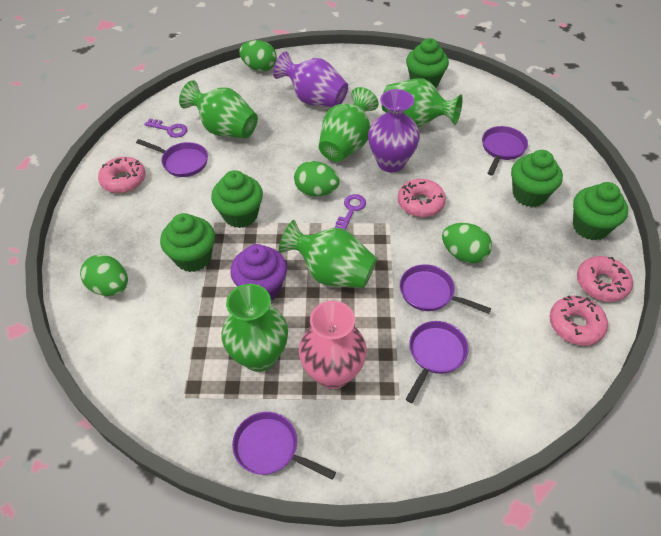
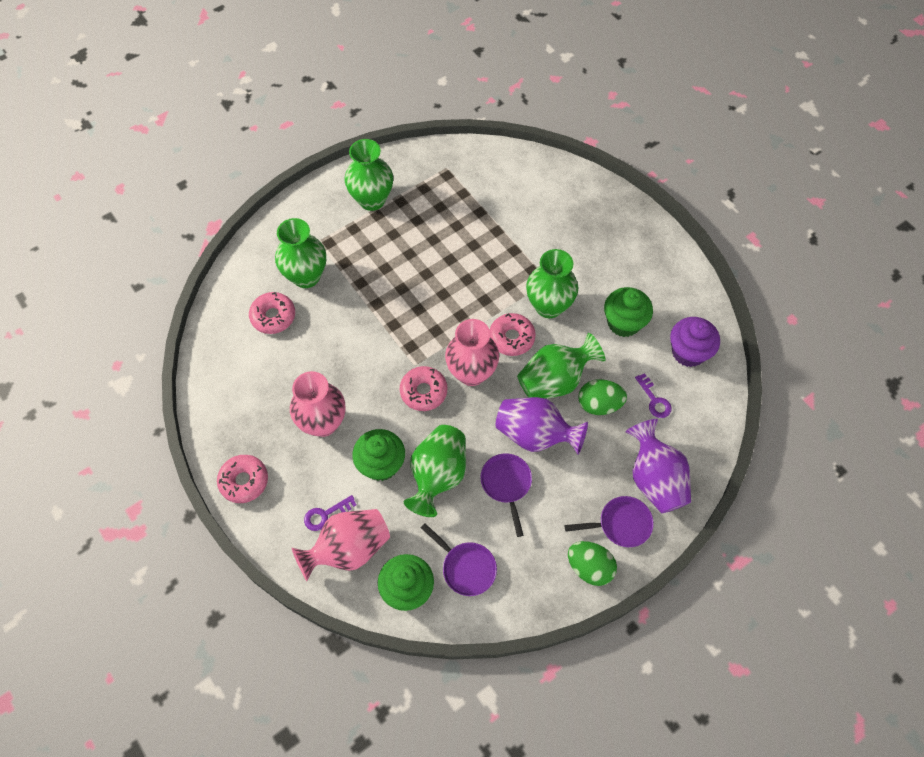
green cupcake: [160,213,215,272] [211,170,263,228] [406,38,449,88] [511,150,563,207] [573,182,628,240] = 5 -> [352,429,405,481] [378,554,434,611] [604,287,653,337] = 3
green egg: [80,255,128,296] [239,40,277,71] [294,161,339,196] [442,223,492,263] = 4 -> [568,541,617,586] [578,379,627,415] = 2
pink vase: [299,301,367,389] = 1 -> [290,371,345,437] [292,509,390,581] [445,319,499,386] = 3
purple pan: [136,139,208,177] [232,412,336,480] [400,264,491,314] [405,321,468,403] [482,126,528,176] = 5 -> [421,523,497,596] [480,453,532,537] [565,496,654,547] = 3

